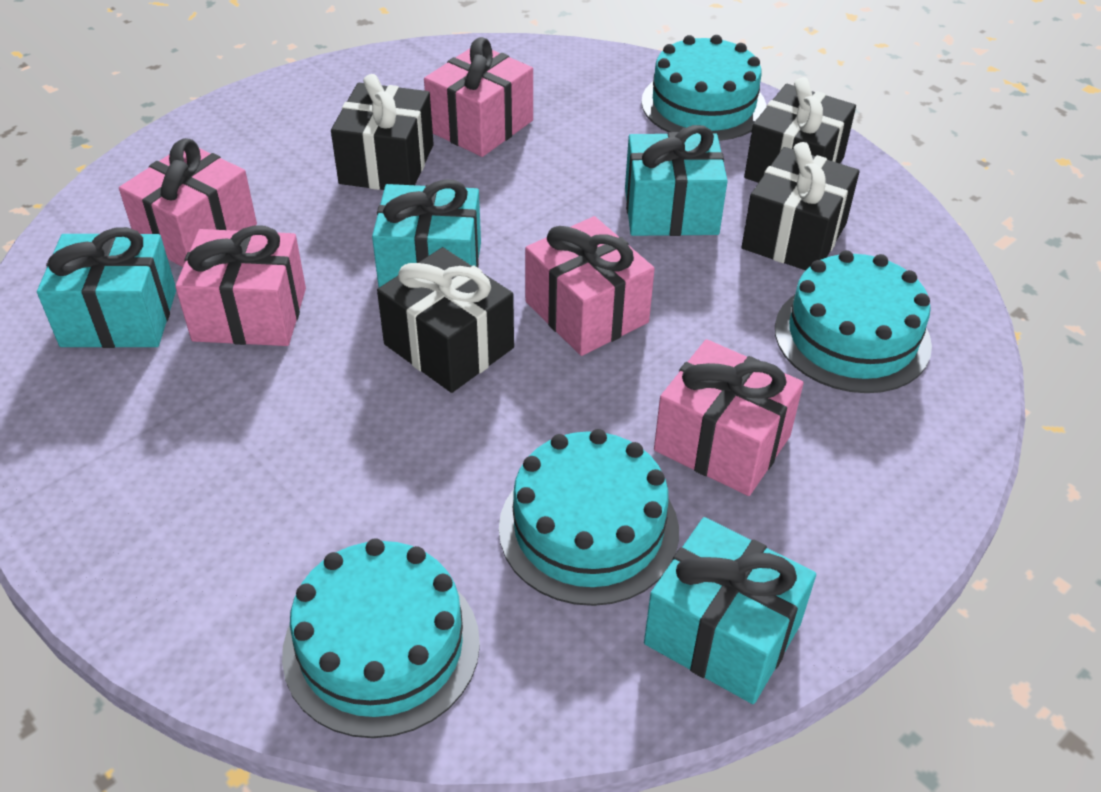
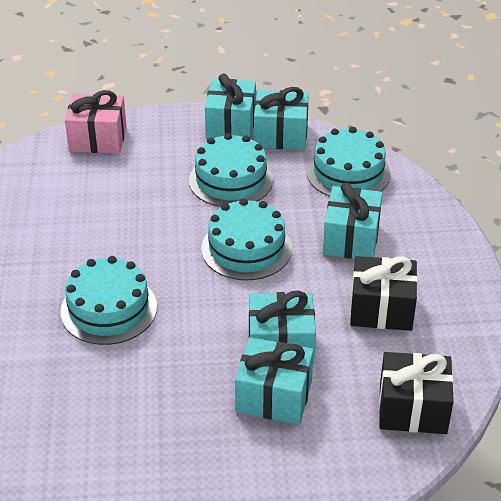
black gift: [331,74,434,190] [377,247,514,393] [742,142,860,270] [744,77,856,183] = 4 -> [350,256,418,331] [379,352,454,434] = 2
pink gift: [119,138,257,267] [175,225,306,346] [424,37,533,157] [525,216,655,356] [654,339,804,496] = 5 -> [65,90,127,154] = 1
turquoise gift: [37,227,176,348] [372,179,481,287] [625,125,727,236] [644,517,816,704] = 4 -> [205,74,256,139] [235,337,314,424] [249,291,316,365] [254,87,309,150] [323,183,382,259] = 5

